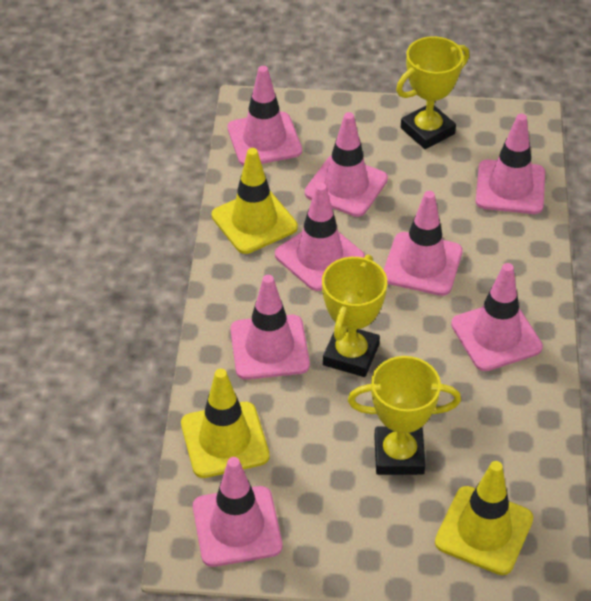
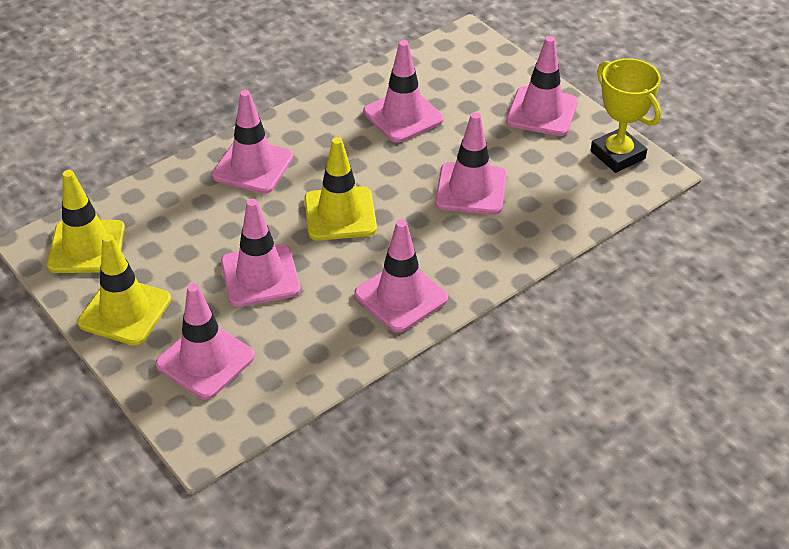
pink traffic cone: [193,457,282,567] [228,66,302,166] [230,275,310,380] [275,183,365,291] [305,112,388,217] [384,191,463,296] [451,263,543,371] [476,114,545,214] = 8 -> [156,283,255,400] [212,90,293,194] [221,199,300,307] [354,219,448,333] [363,40,444,143] [435,112,507,215] [506,36,578,136] = 7
yellow trophy: [322,255,387,377] [348,356,461,475] [396,36,469,149] = 3 -> [590,58,661,173] = 1

